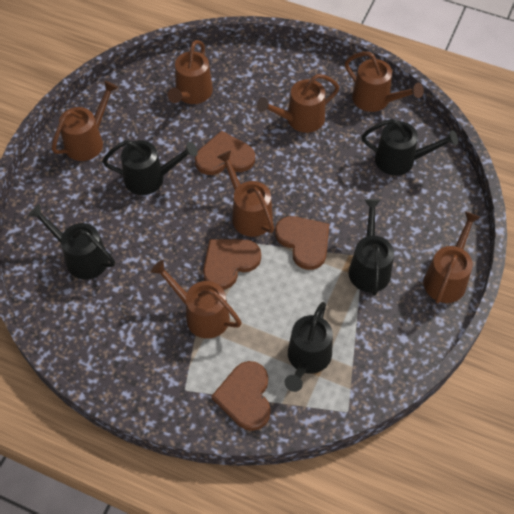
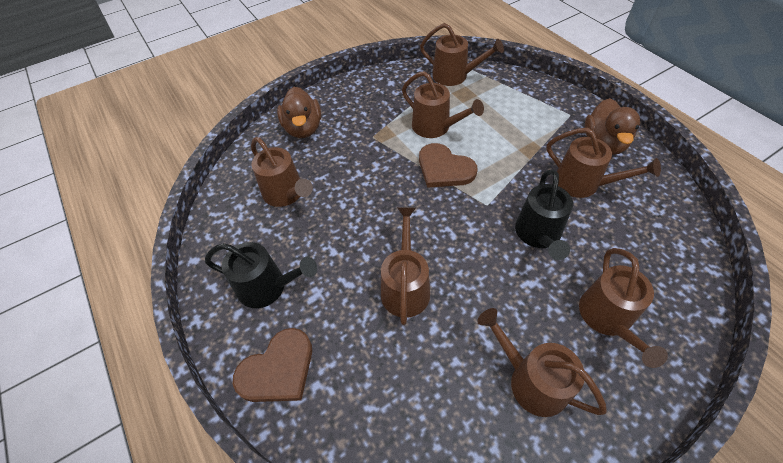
black watering can: [28,204,115,280] [102,140,198,195] [284,302,333,392] [349,199,394,295] [361,119,458,176] = 5 -> [205,242,317,308] [515,170,573,260] = 2
brown duck: none = 0 -> [277,87,321,138] [585,98,640,155] = 2
brown heart: [195,131,255,175] [203,239,261,290] [211,361,271,431] [275,216,329,270] = 4 -> [233,328,312,402] [419,143,477,188] = 2

